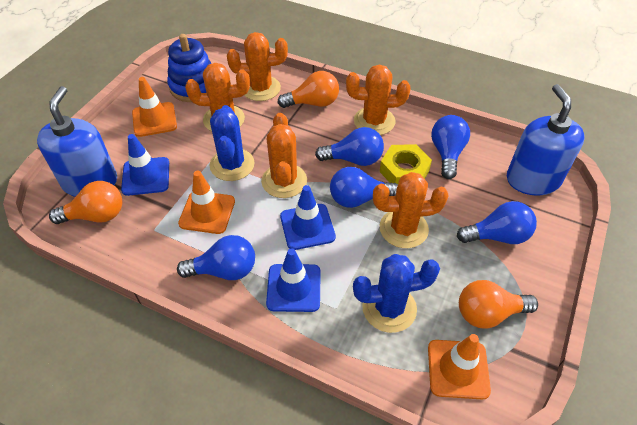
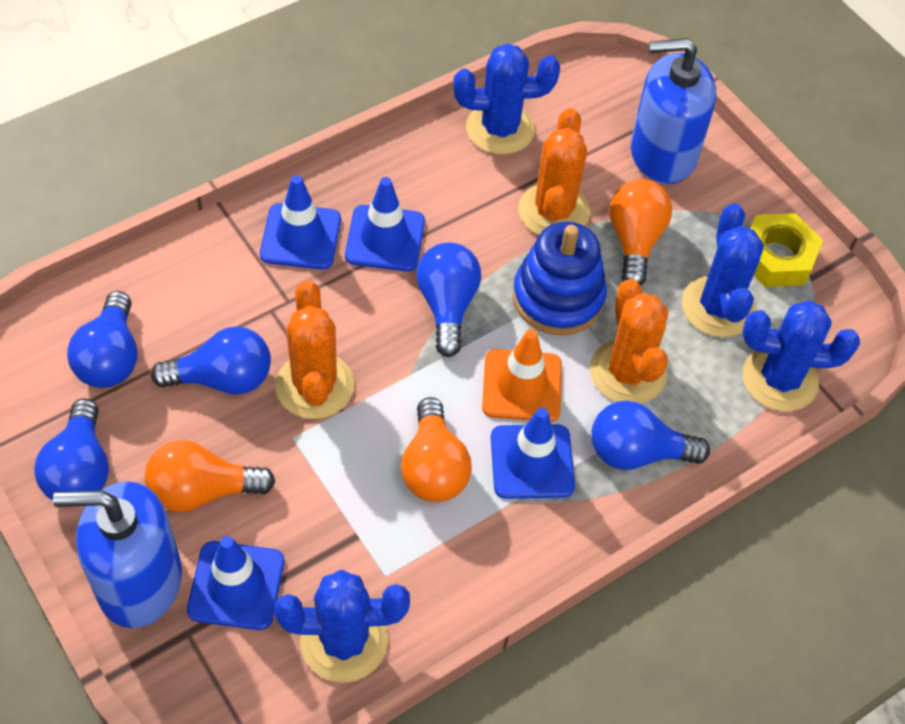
blue cactus: [209,105,255,181] [353,254,440,333] = 2 -> [274,569,410,683] [453,43,560,155] [682,203,764,337] [742,301,860,411] = 4
blue traffic cone: [121,134,169,196] [266,248,321,312] [280,185,336,250] = 3 -> [187,536,284,630] [260,175,341,270] [345,177,425,272] [491,408,575,499] = 4
orange cactus: [185,63,250,131] [227,32,288,101] [261,113,307,198] [346,64,411,135] [373,172,449,248] = 5 -> [275,280,354,419] [519,108,590,235] [590,279,668,404] = 3
orange traffic cone: [132,77,177,137] [178,171,235,234] [428,334,491,400] = 3 -> [482,329,562,422] = 1

